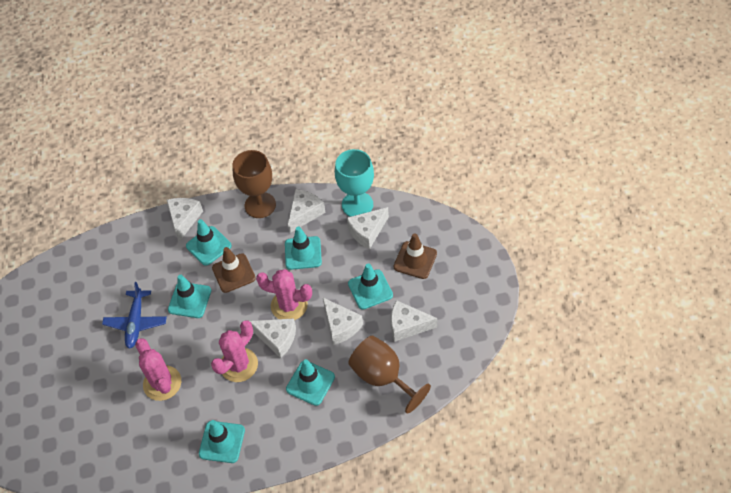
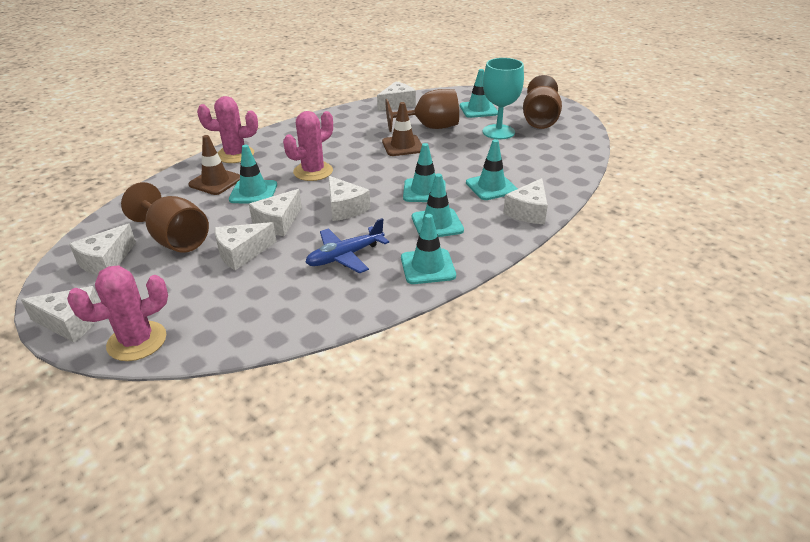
brown goblet: [232,150,276,218] [348,335,431,414] = 2 -> [121,182,209,253] [386,89,459,132] [523,75,562,129] = 3
white cheese: [167,198,203,242] [250,318,296,358] [288,189,326,233] [323,298,363,345] [347,207,389,249] [391,300,437,342] = 6 -> [21,286,100,342] [69,223,136,275] [215,222,277,270] [249,189,302,236] [328,176,370,221] [377,81,416,111] [503,178,548,224] = 7

